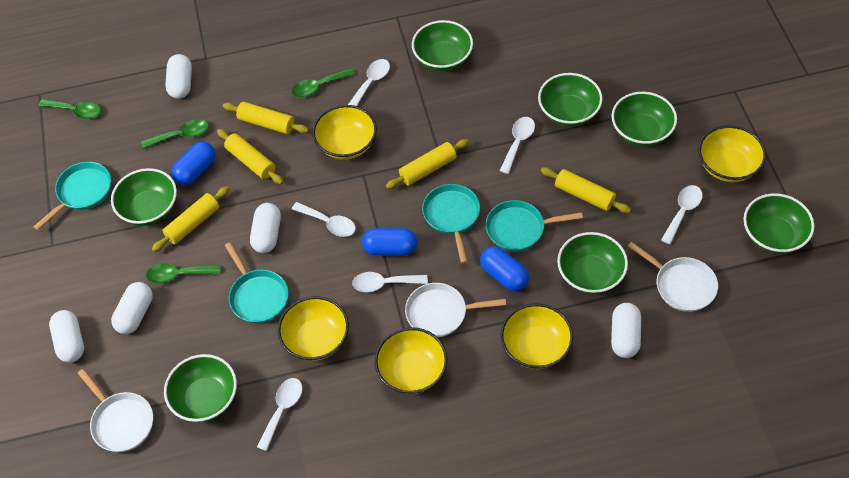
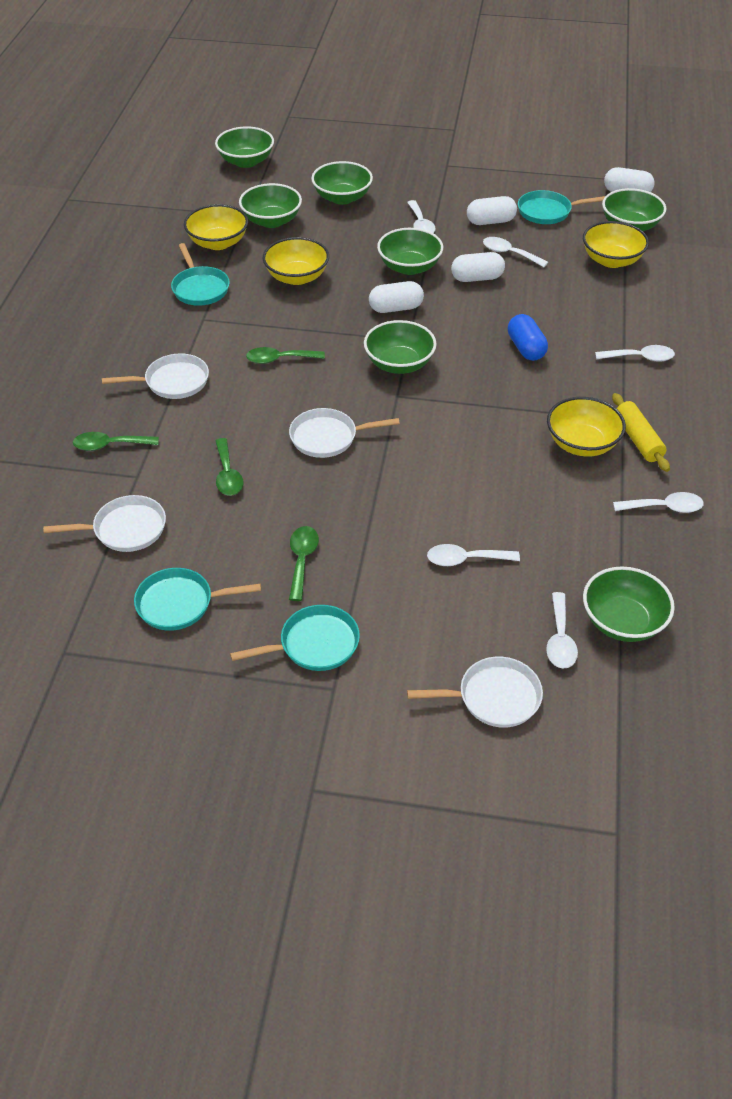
blue capsule: [171,141,215,185] [362,228,417,256] [480,246,529,291] = 3 -> [508,314,548,361] = 1
white capsule: [49,310,84,363] [111,282,153,334] [165,54,192,99] [250,203,281,253] [611,303,641,358] = 5 -> [369,281,424,313] [451,252,505,282] [467,196,517,225] [604,167,655,192] = 4
white pan: [77,369,153,452] [405,283,506,337] [628,242,718,312] = 3 -> [43,495,166,552] [102,353,209,399] [289,408,400,458] [407,657,543,728] = 4
yellow bowl: [278,296,349,361] [312,105,377,160] [375,327,448,394] [501,304,573,369] [698,125,766,182] = 5 -> [184,204,248,250] [263,237,329,285] [547,397,626,457] [583,221,649,268] = 4
yellow rolling pin: [152,186,229,252] [217,129,283,184] [223,102,309,134] [386,139,469,189] [541,167,631,213] = 5 -> [612,393,670,472] = 1

